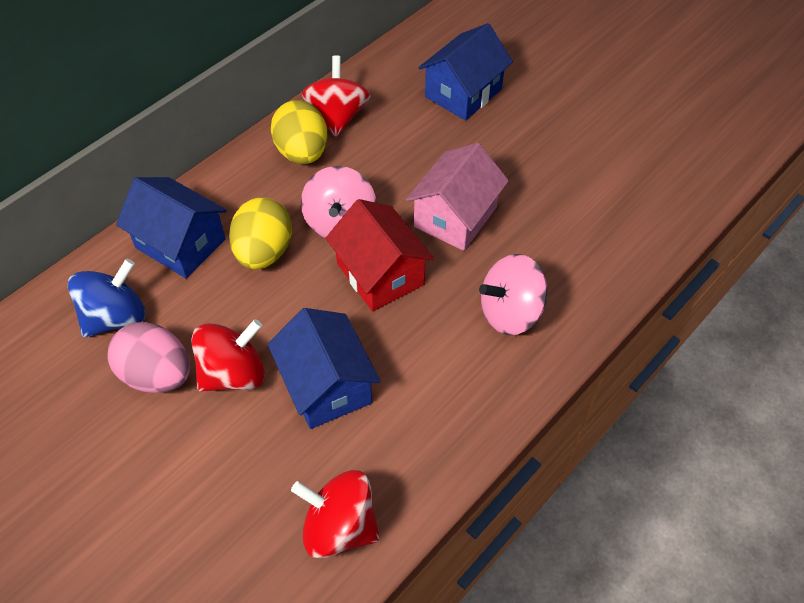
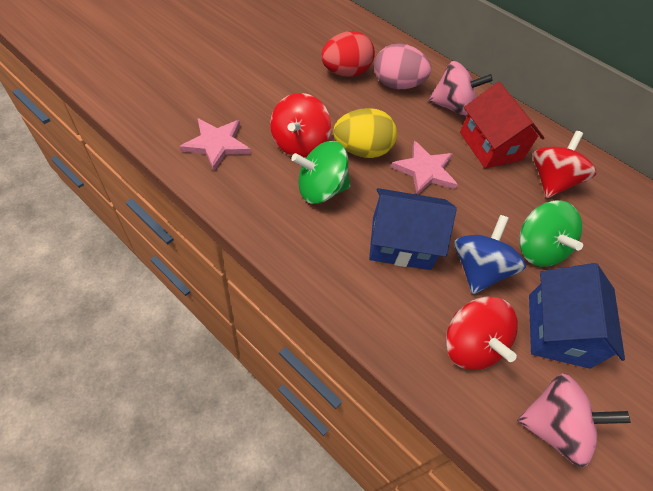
blue house: [116,177,227,278] [268,308,381,429] [418,23,513,121] = 3 -> [369,188,457,270] [529,263,625,369] = 2
green spinning top: none = 0 -> [291,141,350,204] [519,200,583,267] = 2
pink house: [406,143,509,251] = 1 -> none = 0
pink star: none = 0 -> [180,118,251,171] [391,141,458,195] = 2
red egg: none = 0 -> [321,31,375,77] = 1
yellow egg: [229,197,292,270] [271,100,328,164] = 2 -> [333,108,397,158] = 1

